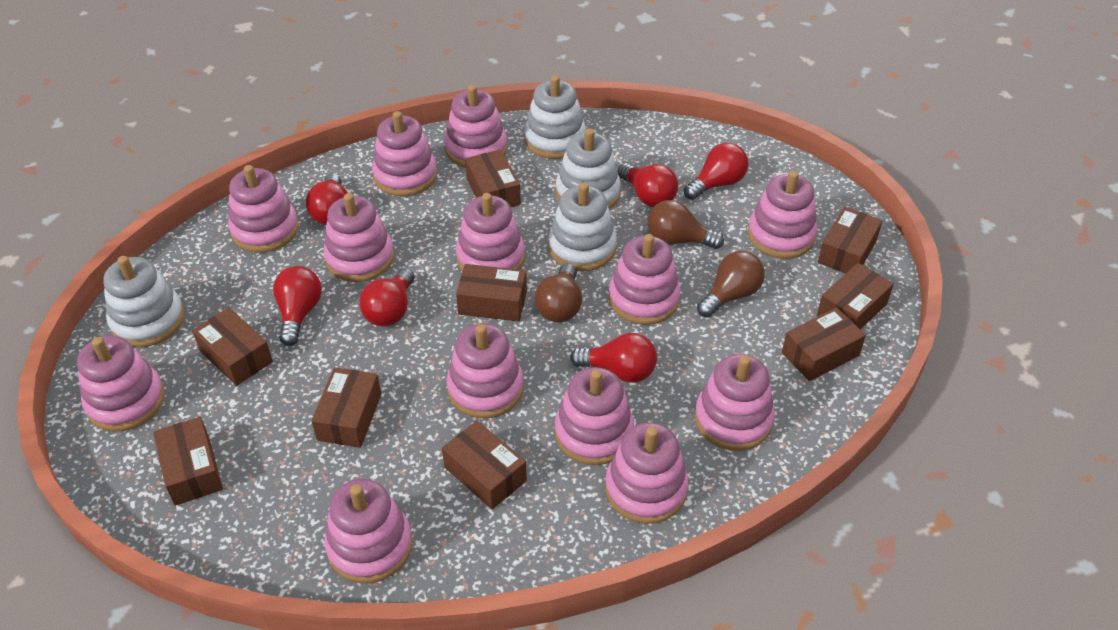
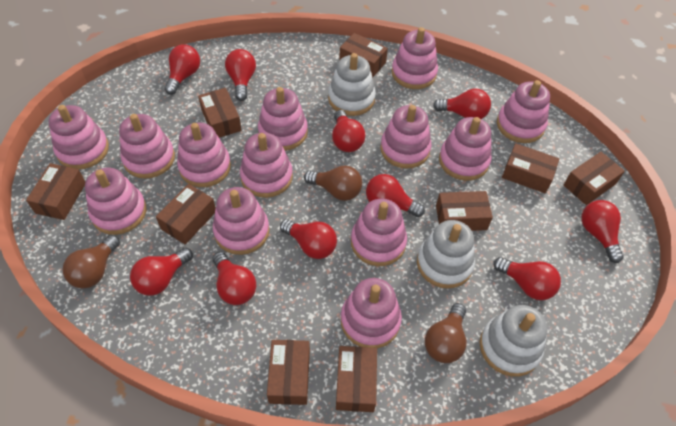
red light bulb: [273,266,322,346] [306,173,348,225] [359,268,415,326] [570,333,657,383] [618,163,678,207] [684,143,748,200] = 6 -> [130,248,193,296] [165,44,200,95] [212,252,257,305] [225,49,256,101] [280,219,337,259] [332,110,365,152] [366,174,425,217] [433,89,491,119] [493,257,561,300] [581,200,624,263] = 10
white stacking toy: [103,256,184,347] [524,75,586,159] [548,183,617,271] [556,129,621,209] = 4 -> [328,53,376,116] [417,220,475,289] [479,305,548,377] = 3

